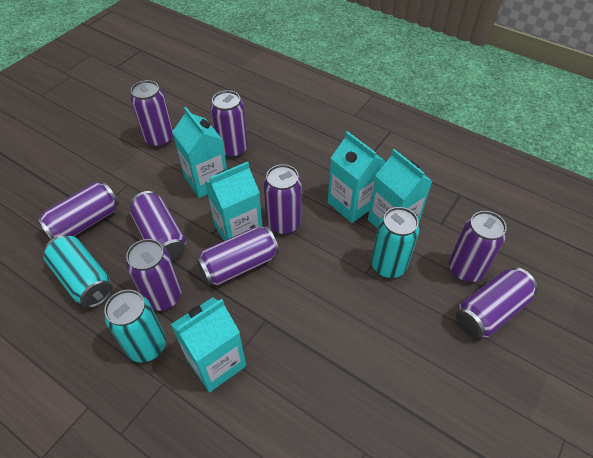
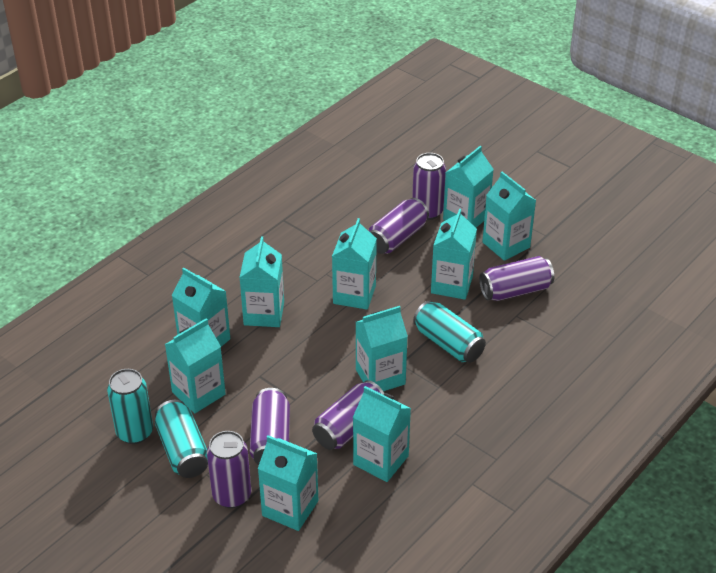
purple can: [37,182,119,239] [126,239,181,311] [130,80,173,147] [130,191,186,261] [196,226,279,286] [211,90,248,158] [264,164,302,235] [449,211,507,282] [456,267,538,338] = 9 -> [207,431,251,508] [250,388,290,465] [312,380,384,450] [368,198,429,254] [412,153,446,220] [479,256,554,301] = 6
turquoise carton: [171,297,246,392] [172,107,227,198] [205,162,262,241] [328,131,386,223] [368,149,432,229] = 5 -> [165,318,226,413] [172,268,230,347] [239,236,284,327] [258,435,318,531] [332,218,377,310] [353,386,411,482] [356,306,408,391] [431,209,477,300] [443,146,494,228] [482,172,536,261] = 10

